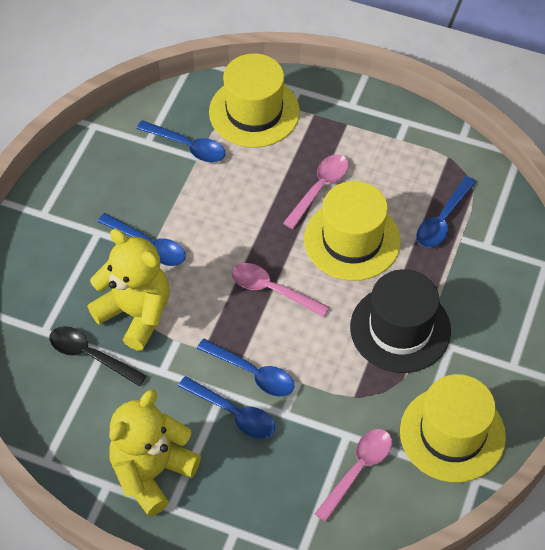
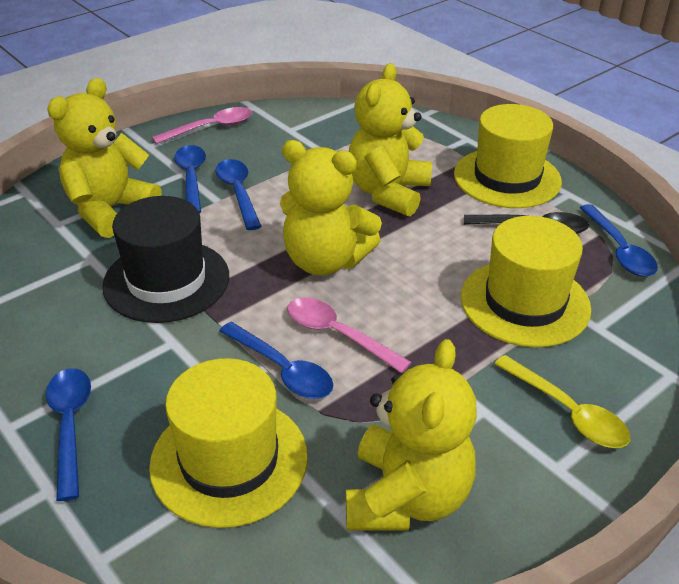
pink spoon: [231,263,329,317] [283,154,349,229] [315,429,392,522] = 3 -> [152,107,252,144] [287,298,412,373] = 2
yellow spoon: none = 0 -> [494,355,630,448] = 1
yellow teddy bear: [87,229,170,351] [109,390,201,517] = 2 -> [47,78,162,238] [280,140,382,276] [346,339,477,531] [349,63,432,216] = 4

